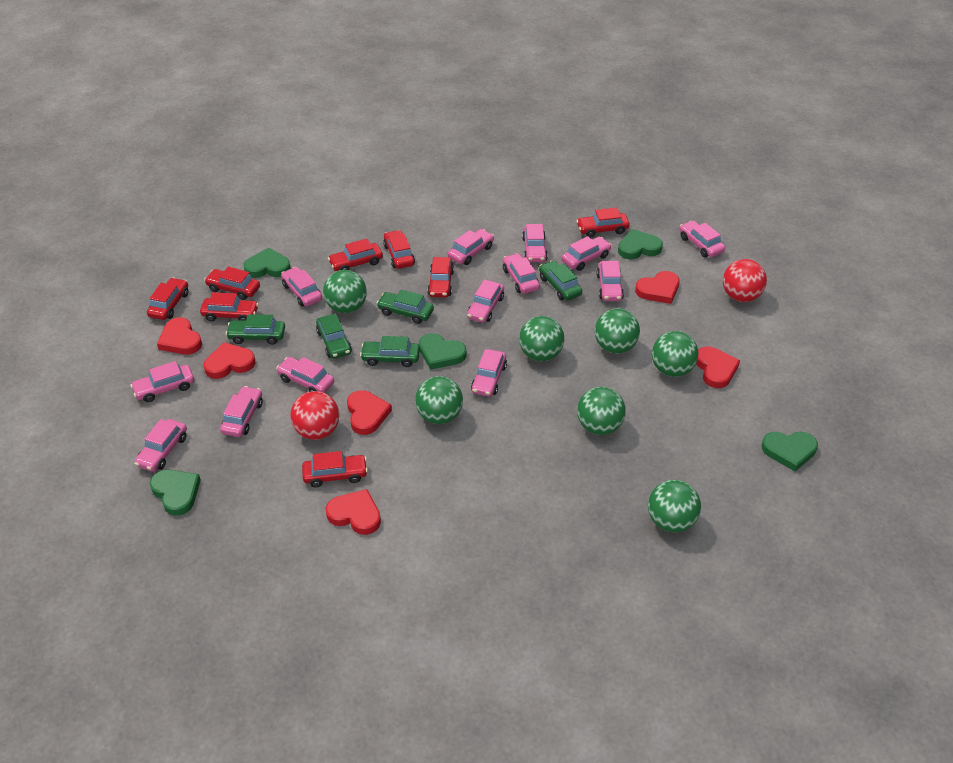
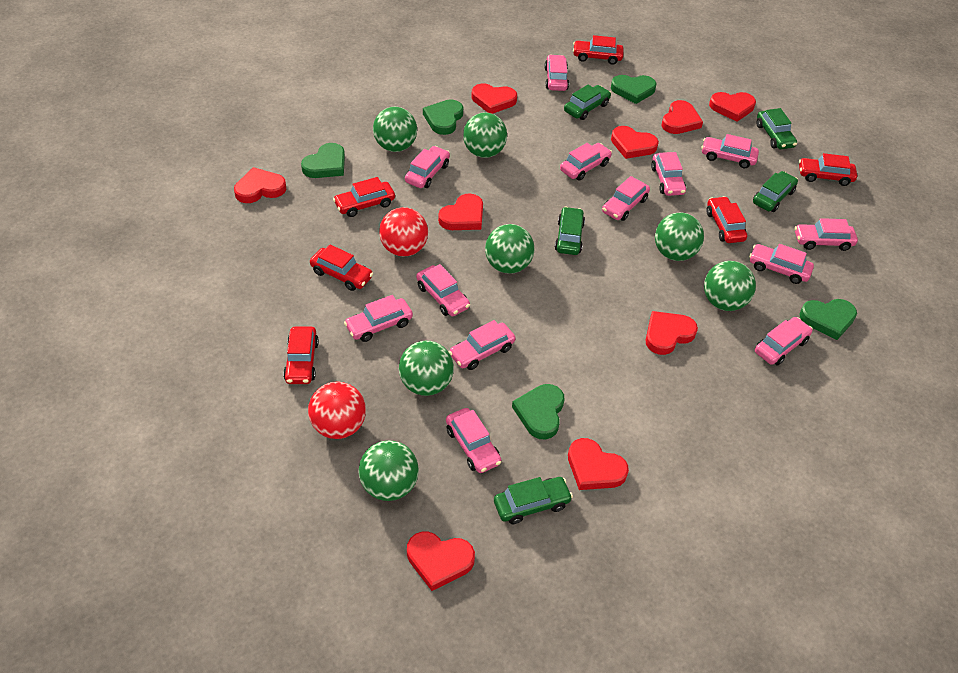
red car: [147,278,188,320] [200,292,258,321] [204,267,260,300] [302,451,368,488] [328,239,383,271] [383,230,415,269] [427,257,454,298] [576,208,630,238] = 8 -> [283,326,319,384] [310,245,373,291] [333,177,395,217] [573,35,624,65] [706,196,747,243] [799,153,857,186] = 6
red heart: [157,317,202,355] [204,342,255,379] [326,489,381,535] [347,390,392,435] [635,271,680,304] [696,347,740,388] = 6 -> [234,167,286,203] [407,532,475,591] [438,193,483,230] [471,84,517,114] [568,438,629,490] [611,126,659,159] [645,311,698,355] [661,100,703,134] [709,92,756,122] = 9

